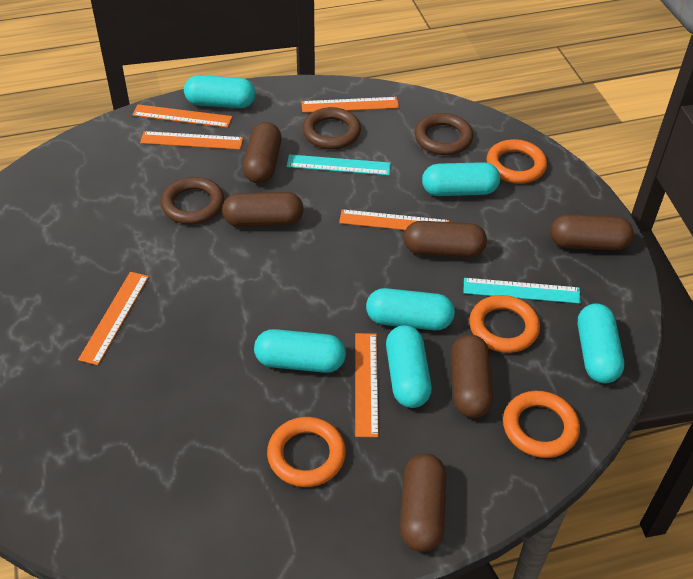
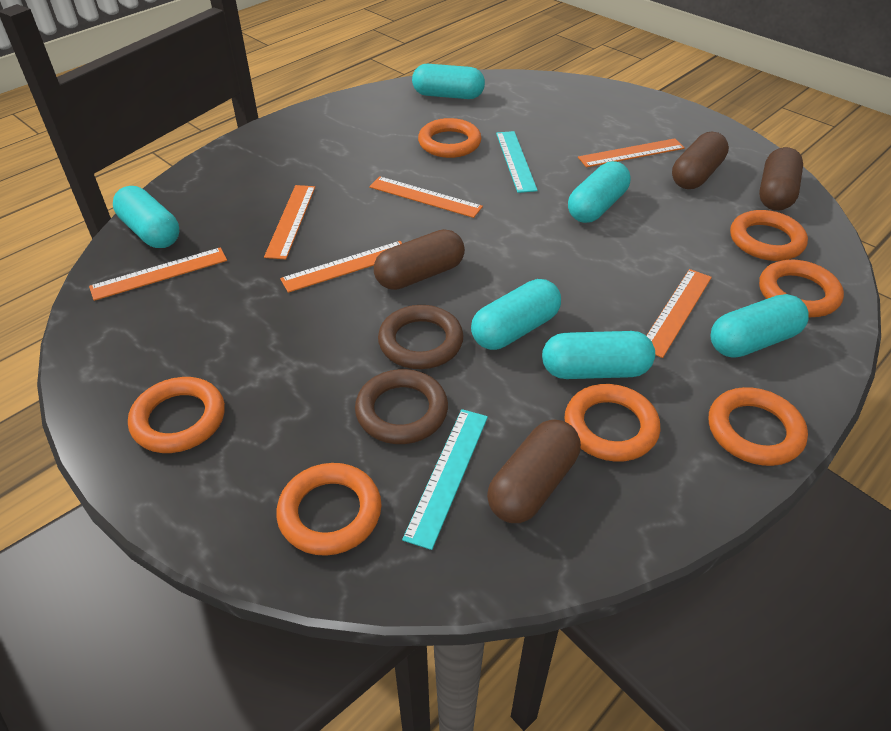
brown capsule: [222,192,304,227] [243,122,282,184] [400,453,446,552] [404,221,487,258] [451,334,493,418] [550,214,634,251] = 6 -> [374,229,465,290] [487,419,581,523] [672,131,729,189] [759,147,803,211] = 4
brown ring: [160,177,224,224] [302,107,361,149] [414,113,473,155] = 3 -> [355,369,448,444] [378,305,463,369] = 2
orange ring: [267,417,346,487] [469,295,540,353] [487,139,547,184] [503,391,580,458] = 4 -> [128,377,225,453] [276,463,382,556] [418,118,481,158] [564,384,660,462] [709,387,808,466] [730,210,808,261] [759,260,844,317] = 7

